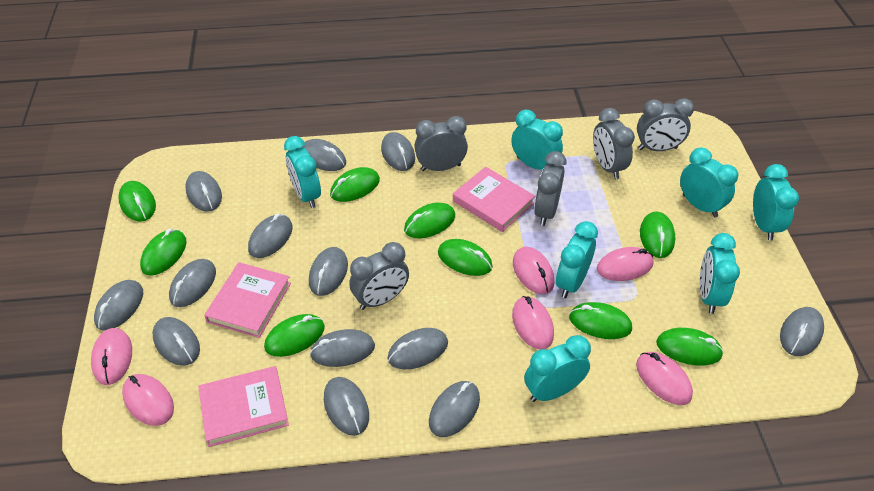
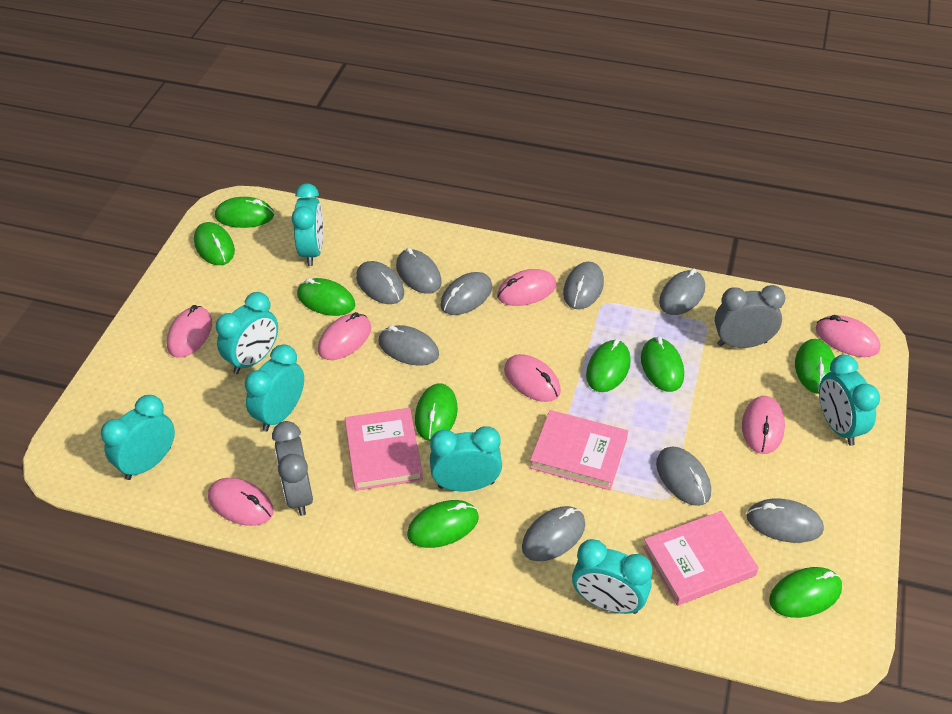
grey clock: [349,242,409,310] [414,116,468,171] [534,151,566,226] [593,108,635,179] [637,98,694,151] = 5 -> [272,421,313,516] [715,285,785,348] = 2
grey mouse: [94,280,143,331] [152,317,200,366] [169,259,216,307] [185,171,222,212] [248,213,293,258] [302,139,346,171] [309,247,348,296] [310,329,375,367] [324,377,369,436] [381,132,415,171] [387,328,448,369] [429,381,480,437] [780,307,824,356] = 13 -> [356,261,404,304] [379,325,439,366] [396,248,442,294] [441,272,492,315] [522,506,585,561] [563,262,604,309] [656,446,711,506] [659,268,705,315] [747,499,824,543] = 9
pink mouse: [91,328,132,385] [122,374,174,426] [512,296,554,350] [513,247,554,294] [597,247,654,281] [636,352,693,405] = 6 -> [167,305,212,358] [208,478,274,526] [318,312,371,360] [497,269,556,306] [504,354,561,402] [742,396,785,454] [816,315,880,357] = 7

